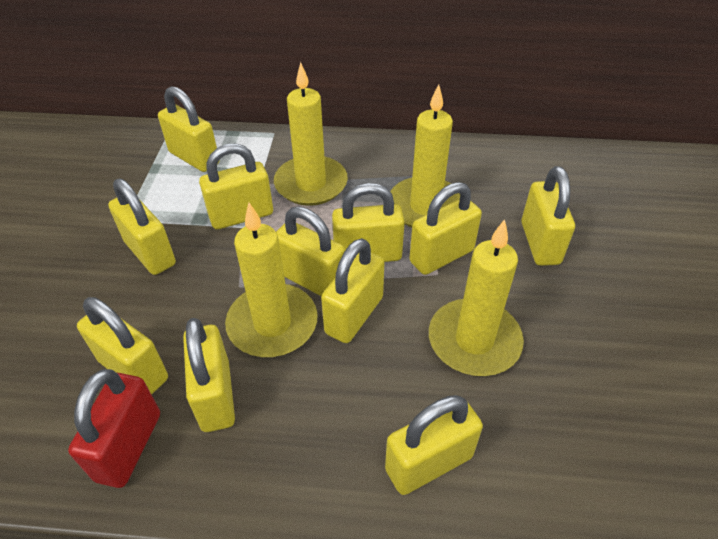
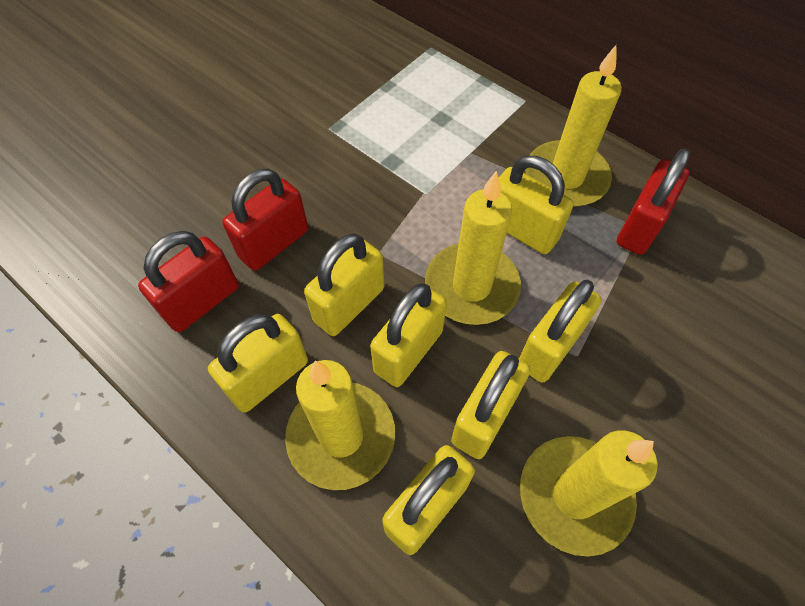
red padlock: [68,369,160,488] = 1 -> [138,231,239,332] [223,168,308,271] [617,148,690,255] = 3
yellow padlock: [77,297,168,395] [108,178,176,275] [158,86,219,172] [183,318,235,432] [199,143,273,230] [276,207,345,297] [321,238,385,343] [332,183,405,262] [385,395,483,495] [409,182,482,275] [521,166,575,266] = 11 -> [208,314,308,413] [304,233,384,336] [370,283,447,387] [382,445,475,555] [451,351,530,459] [499,156,574,254] [519,280,602,383] = 7

